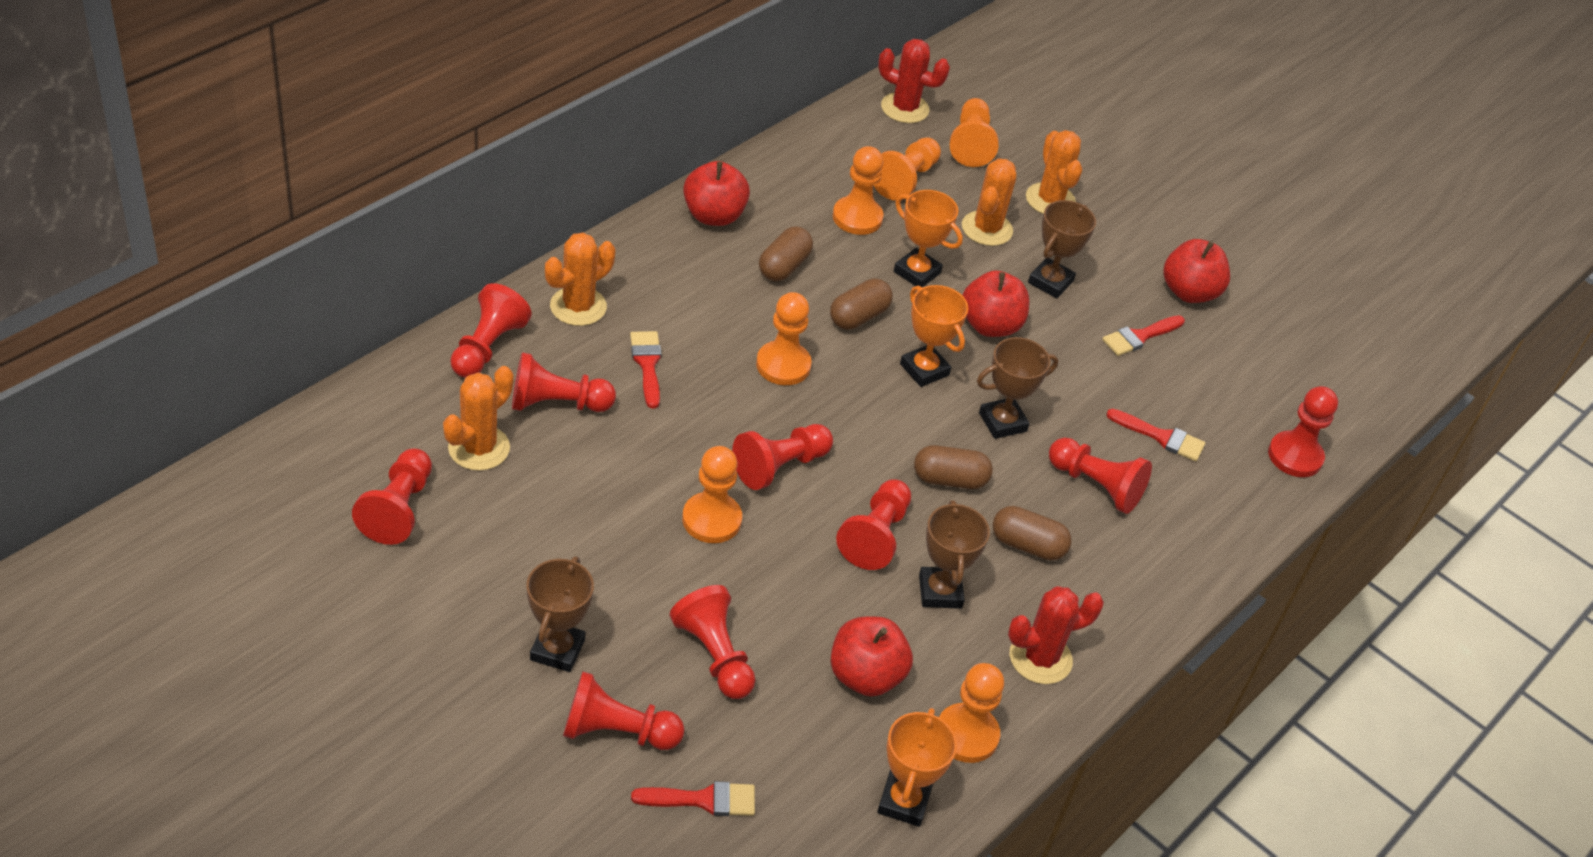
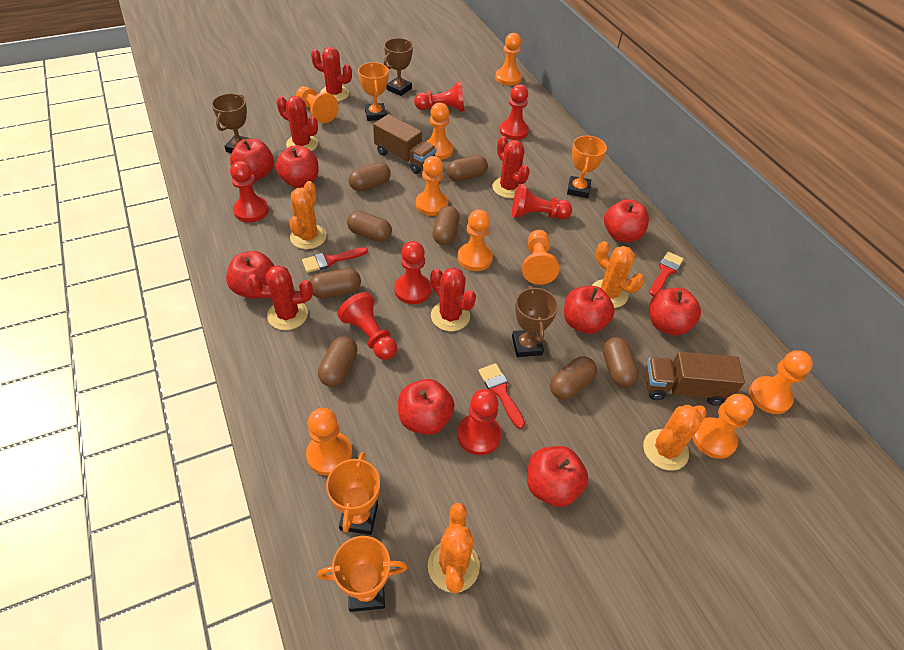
brown capsule: [759,226,813,281] [830,278,893,330] [914,445,993,489] [993,506,1072,560] = 4 -> [310,268,361,299] [318,336,357,387] [347,211,392,242] [349,162,391,191] [433,206,460,245] [447,155,488,182] [550,356,597,400] [603,337,639,387] = 8
brown trophy: [527,557,594,672] [919,500,990,609] [977,337,1058,439] [1028,200,1096,298] = 4 -> [212,93,251,153] [384,38,413,96] [512,286,558,357] = 3
brown truck: none = 0 -> [373,114,436,174] [645,352,745,406] = 2
orange pawn: [682,446,742,543] [756,292,812,385] [833,146,884,235] [873,138,941,201] [939,663,1004,763] [950,98,999,167] = 6 -> [296,86,339,123] [306,408,352,475] [416,156,448,216] [426,103,454,160] [457,209,493,271] [495,33,522,86] [522,230,559,285] [693,394,754,459] [749,350,813,414] = 9
orange trophy: [877,708,957,827] [894,190,963,287] [900,285,968,387] = 3 -> [317,536,408,612] [326,452,380,535] [358,62,389,121] [567,136,607,198] = 4
red apple: [683,161,750,226] [831,617,913,696] [962,270,1029,337] [1163,239,1230,303] = 4 -> [226,251,275,299] [230,139,274,181] [276,146,319,188] [398,379,455,435] [527,446,588,507] [564,286,615,334] [604,199,649,242] [650,288,701,336] = 8
red brush: [630,331,662,409] [631,781,755,816] [1102,315,1185,356] [1106,409,1205,461] = 4 -> [302,247,368,273] [478,363,525,429] [649,252,684,296] = 3
red cactus: [878,39,950,123] [1008,586,1104,684] = 2 -> [247,265,313,330] [277,96,318,151] [311,47,352,101] [430,267,476,331] [492,136,530,198] = 5
red pawn: [352,449,432,545] [450,283,532,378] [512,352,616,412] [563,672,684,750] [669,585,756,699] [732,424,833,490] [836,479,911,570] [1049,438,1152,514] [1268,386,1338,477] = 9 -> [230,161,269,222] [338,292,397,360] [394,241,432,304] [414,81,464,112] [457,389,501,455] [500,84,529,140] [512,184,572,220] = 7

